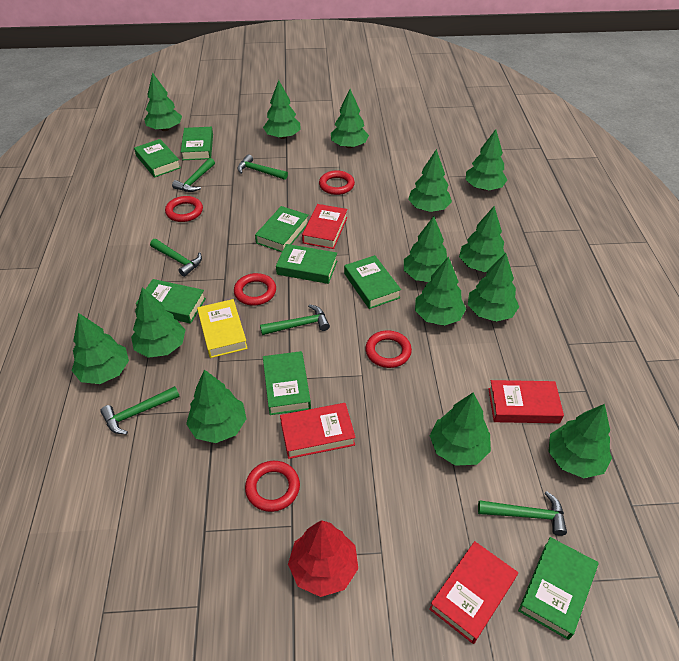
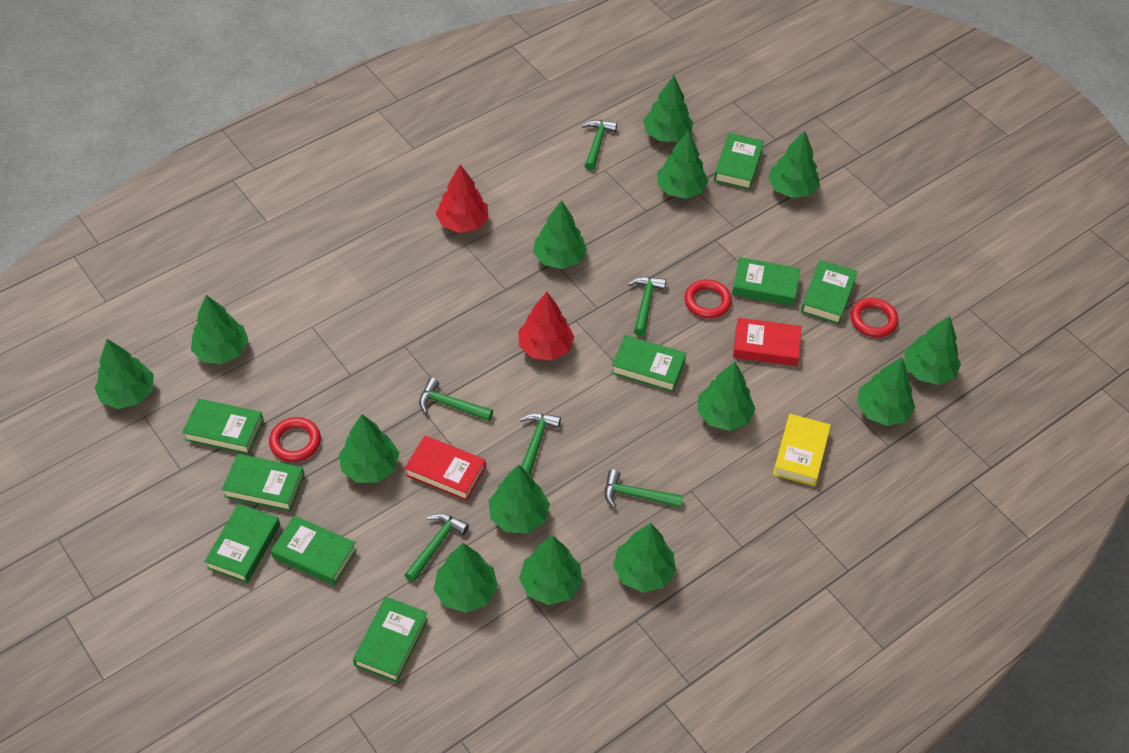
green book: [134,139,181,178] [136,279,206,324] [181,127,213,160] [255,206,309,252] [263,351,311,415] [276,244,337,284] [344,255,401,309] [518,537,599,640] = 8 -> [182,399,264,455] [204,503,280,583] [222,454,304,511] [271,515,357,586] [353,597,428,682] [611,335,686,392] [714,133,764,190] [732,257,800,306] [801,260,858,324] = 9
red book: [280,403,356,459] [302,204,348,249] [429,541,518,644] [488,380,564,423] = 4 -> [405,436,486,501] [733,318,801,366] = 2
red ring: [165,196,203,222] [234,273,276,306] [245,461,300,512] [319,170,355,195] [365,330,412,368] = 5 -> [269,417,321,462] [684,279,732,319] [851,298,898,337] = 3
red tree: [288,520,358,597] = 1 -> [436,164,489,233] [518,292,574,360] = 2

